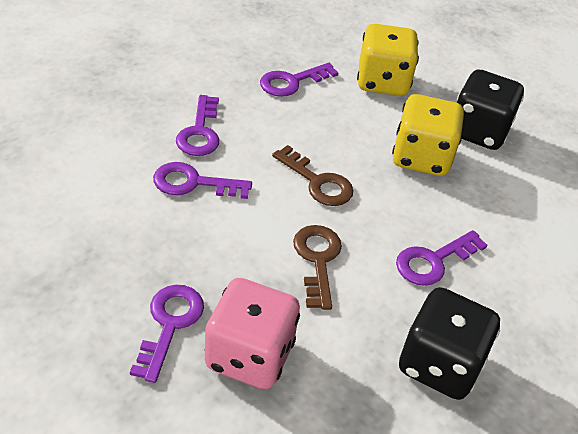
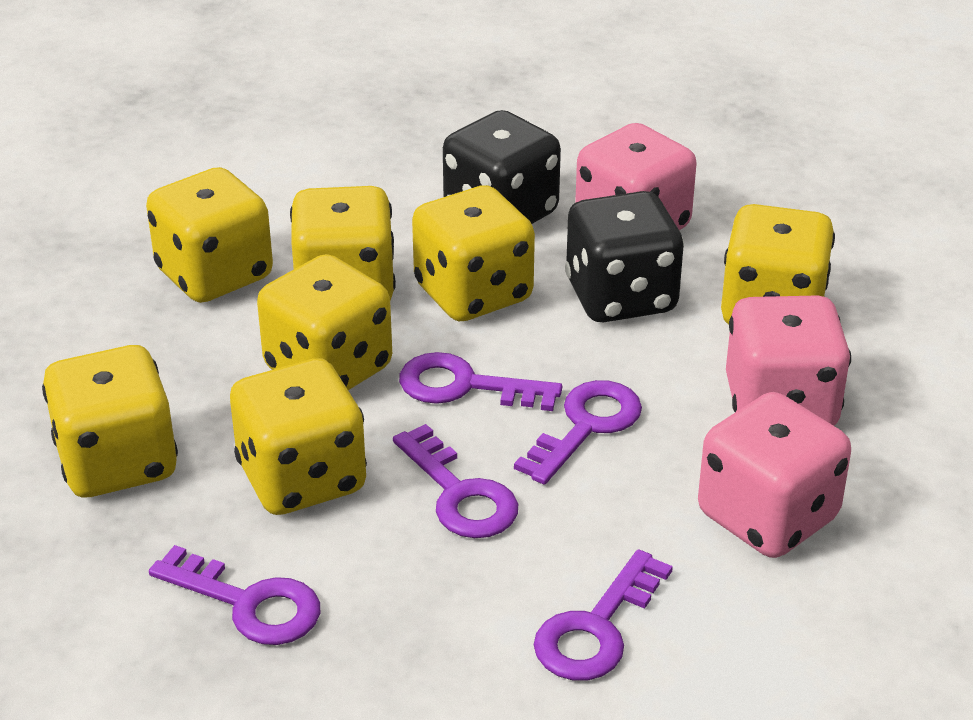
brown key: [272,145,354,206] [293,225,342,310] = 2 -> none = 0
pink dice: [204,278,300,389] = 1 -> [575,123,697,230] [698,392,851,558] [726,295,851,426] = 3
yellow dice: [357,24,419,96] [392,94,464,176] = 2 -> [42,345,178,498] [146,167,273,303] [230,358,367,515] [257,254,392,390] [290,186,396,300] [412,185,535,321] [721,204,835,324] = 7

